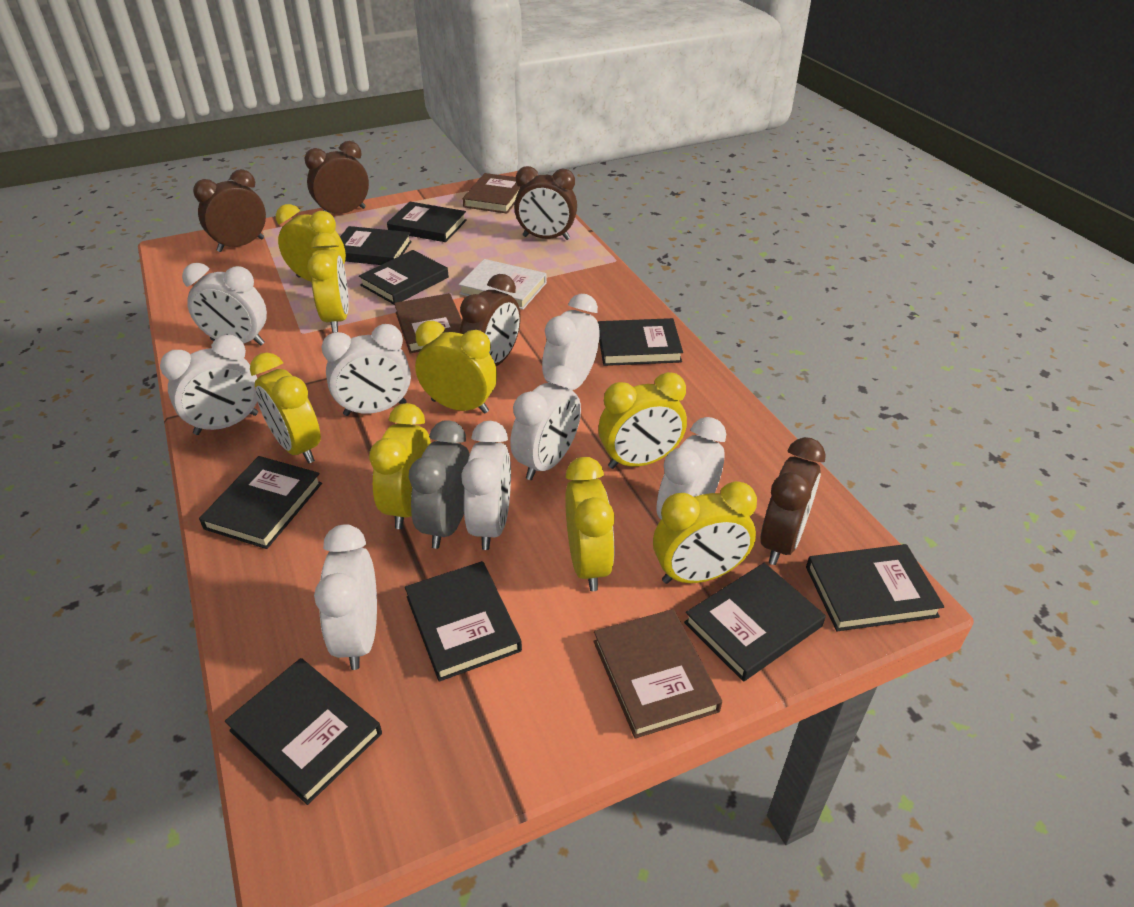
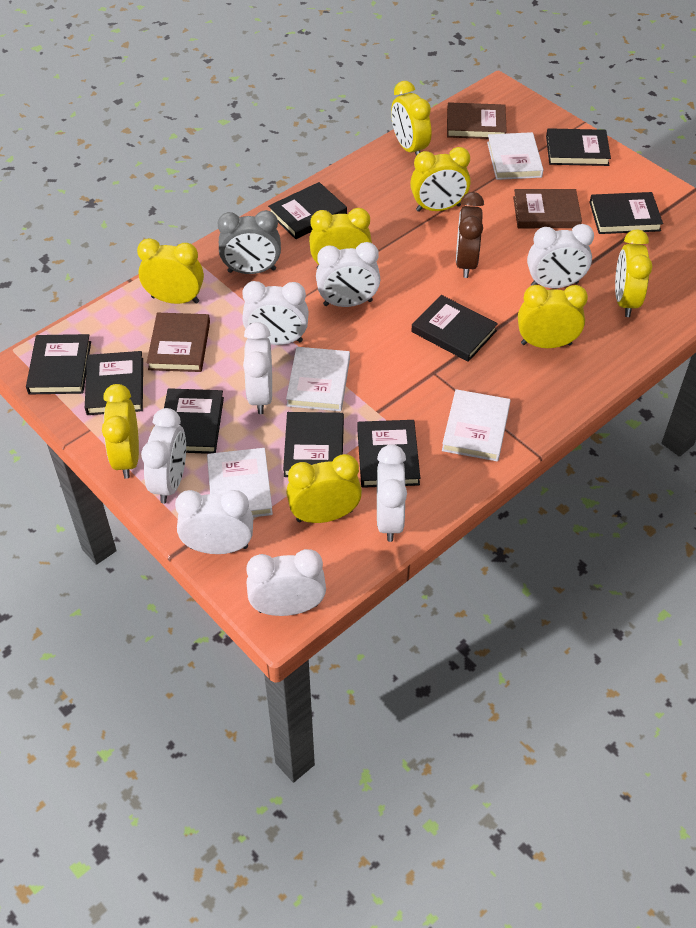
brown clock: [193,169,266,252] [304,141,369,214] [460,274,521,366] [514,166,577,240] [761,437,826,565] = 5 -> [456,192,484,278] = 1
white book: [459,259,547,310] = 1 -> [207,448,273,517] [286,347,350,411] [442,389,511,462] [487,132,543,180] = 4

